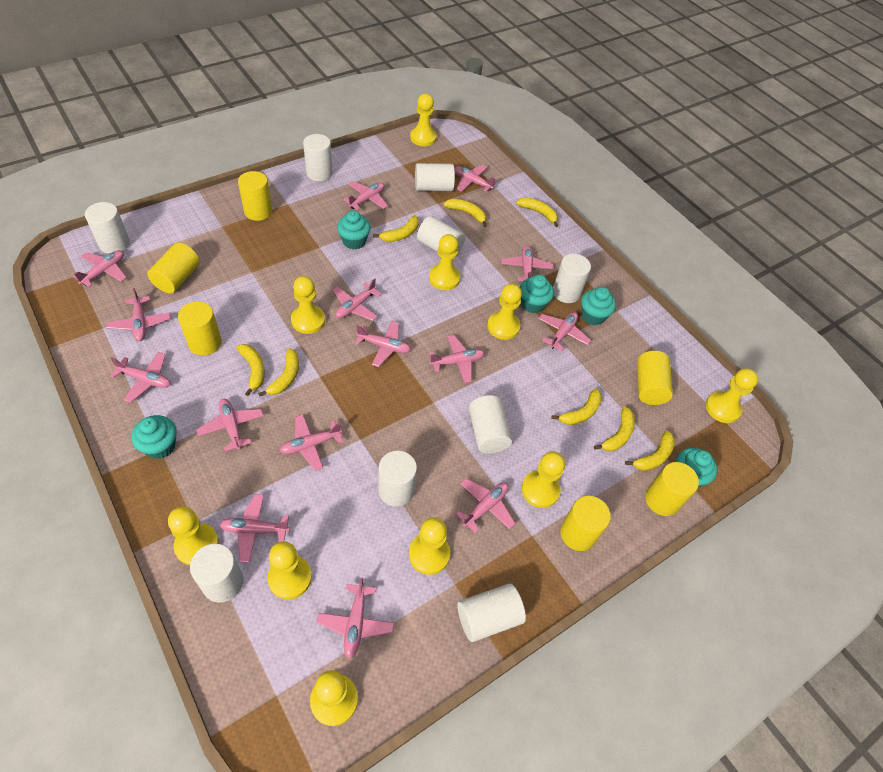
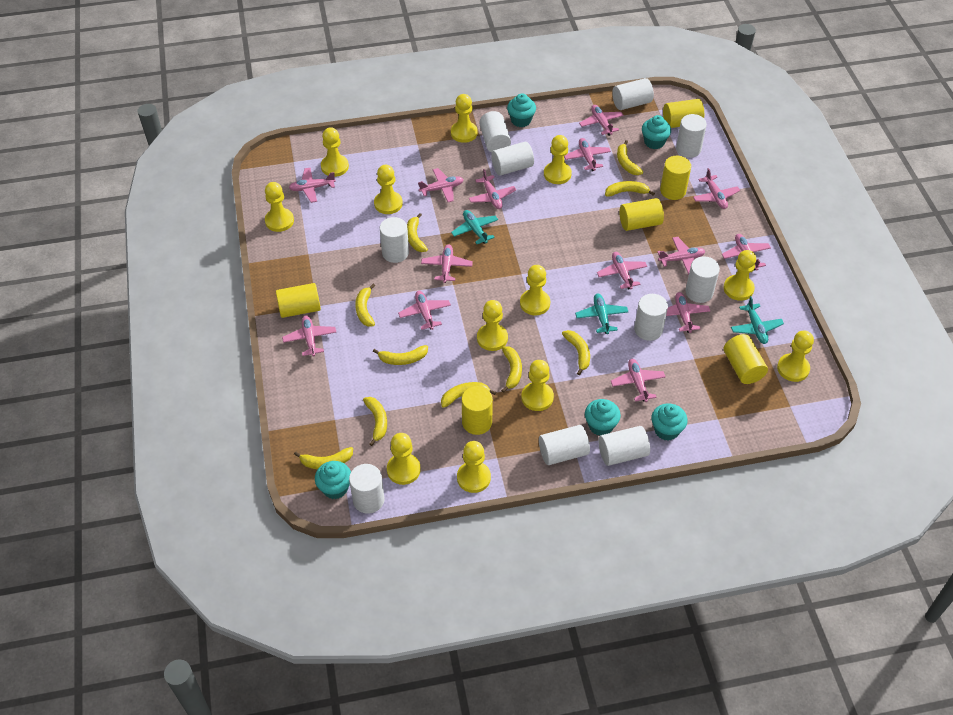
pink plane: [73,250,127,287] [107,288,170,341] [110,352,171,403] [196,399,264,452] [219,494,290,562] [280,415,343,471] [316,578,394,659] [332,278,382,321] [344,181,388,210] [355,321,411,367] [429,335,485,383] [454,165,497,192] [455,478,516,533] [501,246,554,281] [538,312,591,351] = 15 -> [282,315,336,357] [289,168,336,203] [398,291,451,330] [418,168,464,202] [421,244,473,283] [469,169,516,209] [564,138,611,171] [579,105,624,136] [597,252,647,289] [611,359,665,402] [657,237,705,275] [666,292,710,333] [693,168,740,209] [722,234,771,271] = 14
turquoise plane: none = 0 -> [451,210,498,244] [575,294,628,334] [731,296,784,344] = 3
white cylinder: [85,202,130,254] [190,544,243,603] [303,134,333,181] [378,451,417,507] [415,163,455,191] [417,216,465,254] [458,583,526,642] [469,395,512,454] [553,254,591,303] = 9 -> [349,464,384,514] [380,217,409,263] [479,111,511,153] [491,142,534,176] [539,425,590,465] [599,426,650,466] [612,78,654,110] [634,294,668,341] [676,114,707,158] [686,257,720,303] = 10
yellow banana: [236,344,265,396] [258,348,299,396] [373,216,419,242] [444,199,487,227] [516,198,558,227] [551,388,602,425] [594,407,635,451] [625,430,675,471] = 8 -> [294,447,353,469] [355,284,375,327] [363,397,387,446] [373,345,428,365] [407,213,428,252] [441,382,496,408] [501,346,522,393] [562,330,590,375] [605,181,655,196] [617,140,643,175] = 10
yellow pawn: [168,507,219,565] [267,541,312,600] [291,276,325,334] [310,670,358,726] [409,517,450,575] [410,94,437,146] [429,234,460,290] [487,284,522,340] [522,451,565,508] [706,368,758,423] = 10 -> [265,182,294,232] [321,127,349,177] [374,165,403,214] [387,433,421,485] [451,94,477,143] [457,441,491,493] [477,300,508,351] [520,265,550,315] [521,360,554,411] [544,135,572,184] [723,250,756,301] [777,331,814,382] = 12

